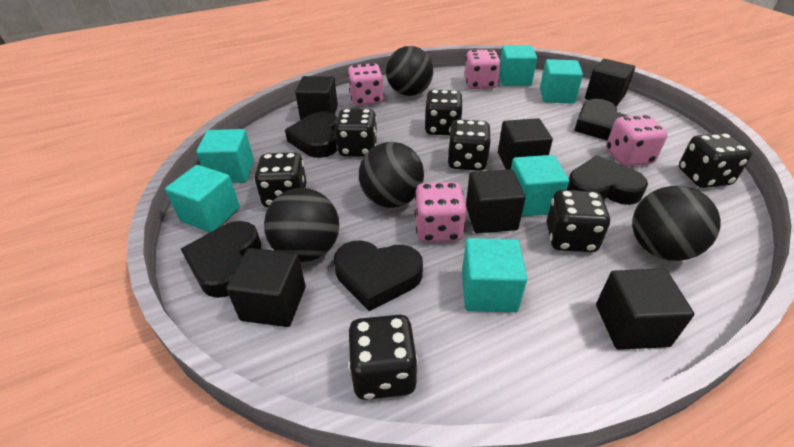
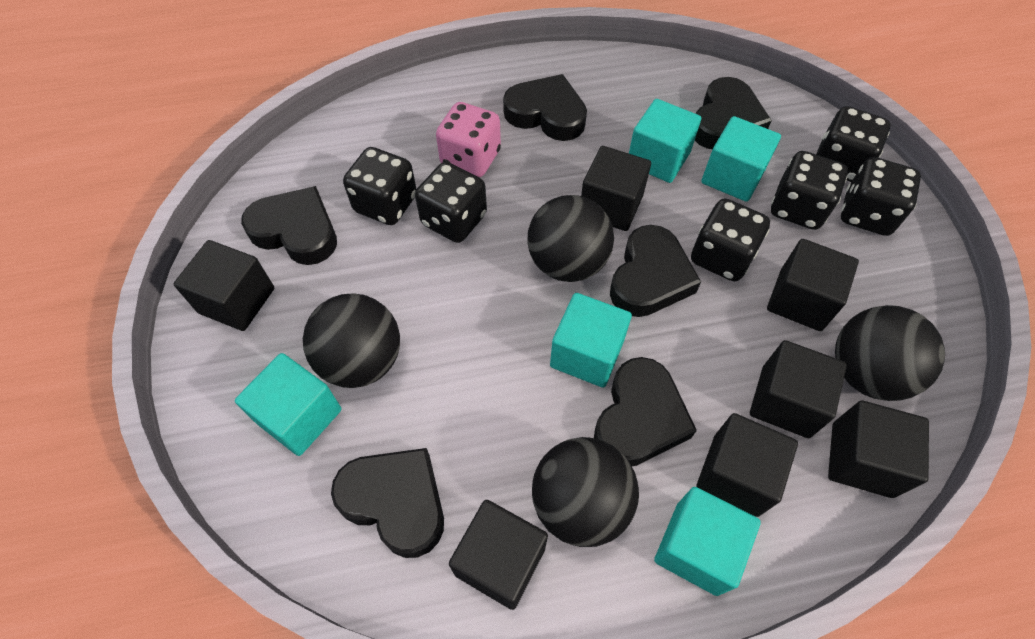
black cube: [226,248,306,327] [295,76,338,120] [466,169,526,233] [498,118,553,170] [585,59,635,107] [596,268,694,350] = 6 -> [174,240,274,331] [449,500,548,610] [581,146,651,231] [696,413,798,517] [750,340,847,438] [767,239,859,331] [828,401,929,498] = 7
black dice: [254,152,307,207] [335,109,378,157] [348,315,418,400] [424,90,463,135] [447,120,491,171] [547,190,610,252] [679,133,752,188] = 7 -> [343,147,417,225] [415,162,487,243] [691,198,770,281] [771,151,848,230] [816,106,890,182] [841,157,921,236] = 6
black heart: [181,221,261,298] [285,111,338,158] [334,240,423,311] [567,155,648,205] [574,99,628,141] = 5 -> [241,186,337,265] [331,448,444,558] [503,74,587,141] [594,357,697,466] [610,225,701,317] [695,77,772,149] = 6
pink dice: [348,63,384,106] [414,182,466,242] [465,49,501,89] [606,115,668,166] = 4 -> [436,102,501,177] = 1
turquoise cube: [165,165,240,232] [196,129,254,183] [462,238,527,312] [499,45,537,86] [511,155,569,216] [540,59,583,104] = 6 -> [235,353,342,456] [550,293,632,388] [629,99,701,183] [654,487,761,596] [701,116,781,202] = 5

